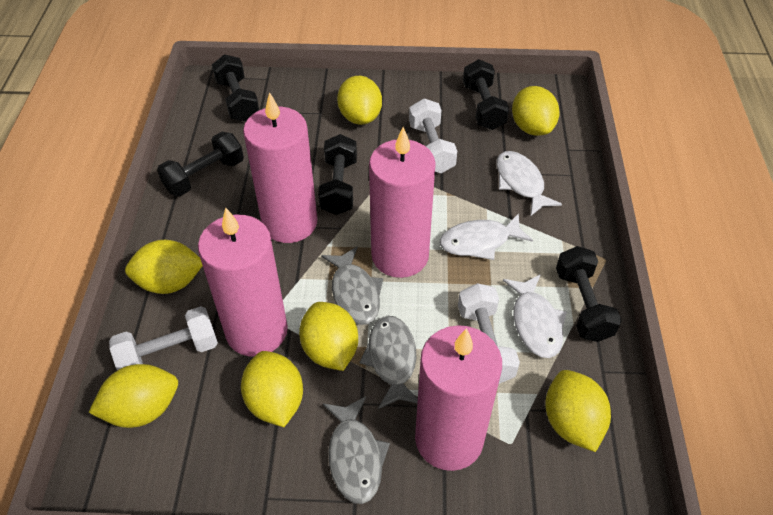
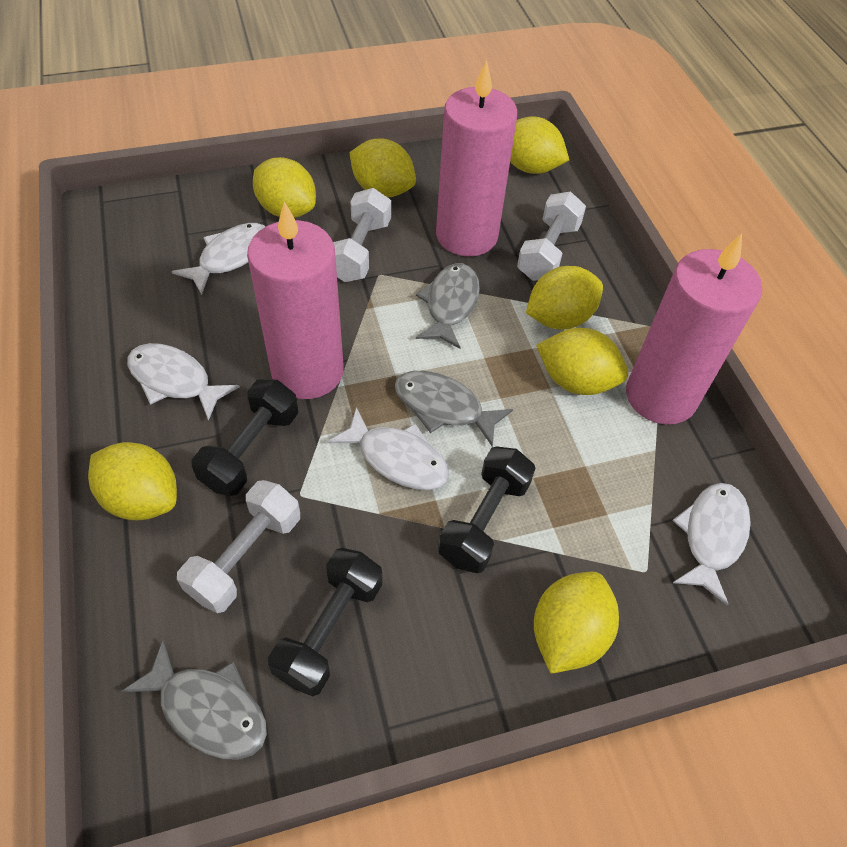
black dumbbell: [157,132,244,196] [212,54,259,121] [318,134,357,215] [463,59,509,130] [556,246,622,342] = 5 -> [191,379,298,496] [268,548,382,696] [438,447,535,573] = 3
pink candle: [198,207,288,357] [243,92,317,243] [369,127,436,278] [415,325,502,471] = 4 -> [247,201,344,399] [436,60,517,257] [626,233,762,425] = 3
white fish: [440,213,533,260] [496,151,562,216] [503,274,567,358] = 3 -> [127,343,240,421] [172,223,266,295] [327,407,449,490] [672,483,751,606] = 4

